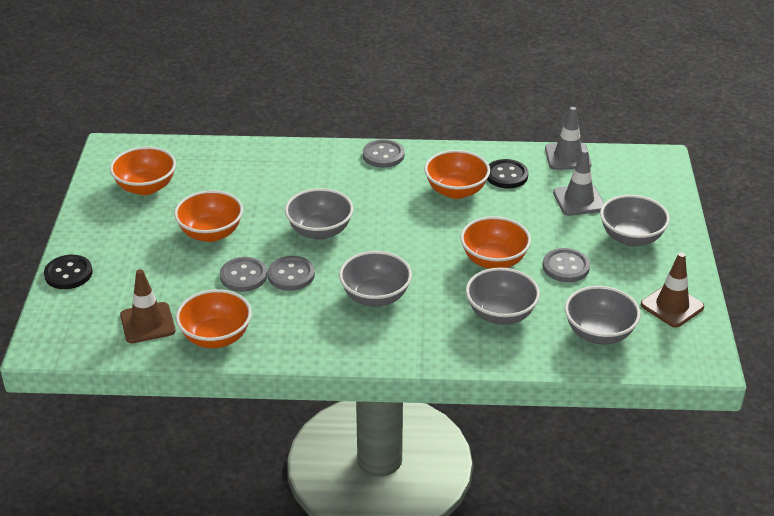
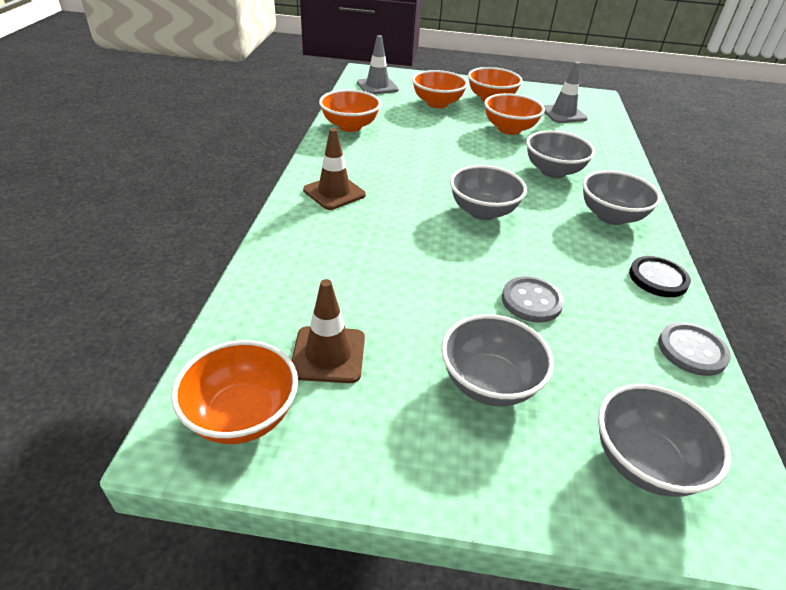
black button: [44,255,92,289] [487,159,528,188] = 2 -> [629,256,691,297] = 1
grey button: [220,257,267,292] [267,256,315,291] [363,139,405,168] [543,248,590,282] = 4 -> [502,276,564,322] [658,322,731,376] = 2

